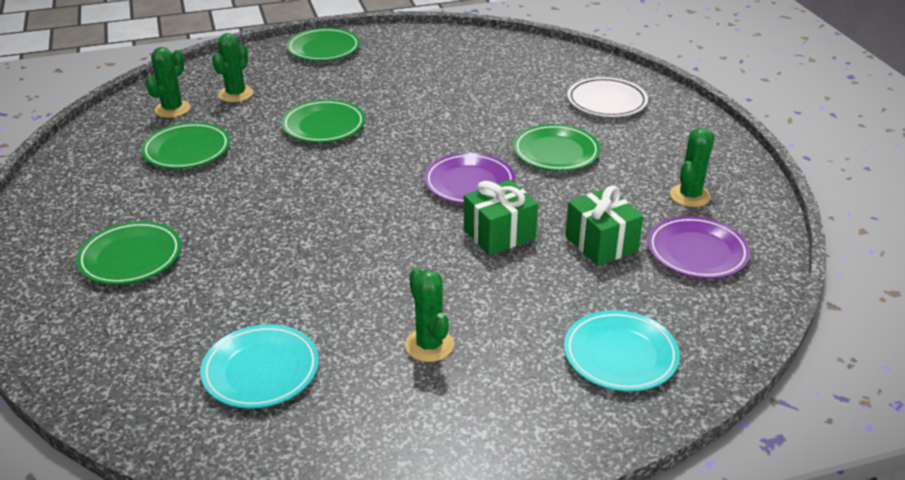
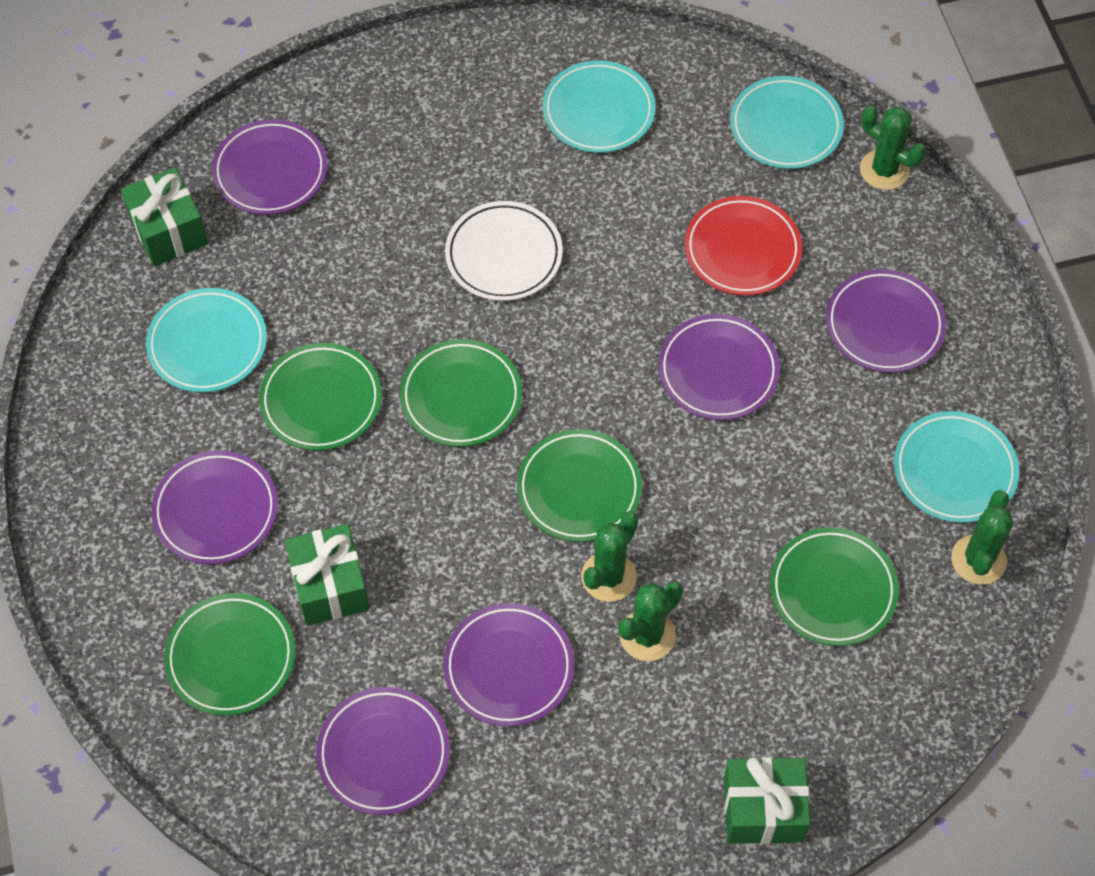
green gift: [464,180,538,255] [565,186,643,266] = 2 -> [121,167,208,266] [285,524,369,626] [723,757,810,844] = 3
purple plate: [424,153,515,204] [648,216,750,279] = 2 -> [151,450,278,565] [212,119,327,215] [316,687,450,815] [443,603,574,726] [658,314,780,420] [826,269,946,373] = 6
red plate: none = 0 -> [685,196,802,296] = 1
turquoise plate: [200,324,319,409] [564,310,680,392] = 2 -> [146,288,267,393] [543,60,656,153] [730,76,844,169] [894,411,1019,523] = 4

